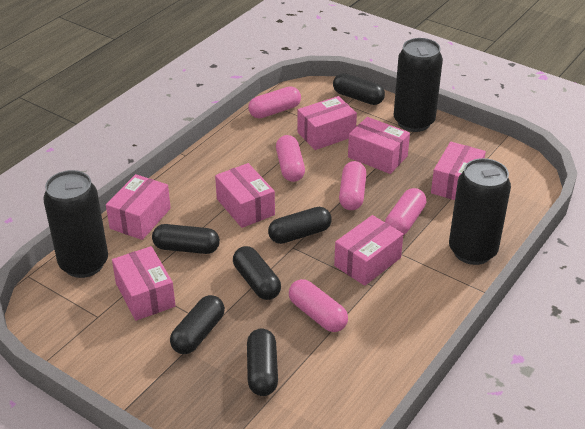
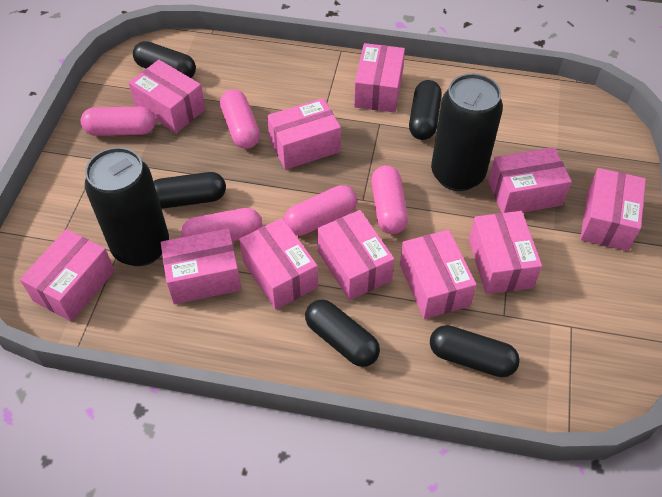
black can: [43,170,108,278] [394,38,443,132] [449,158,511,265] = 3 -> [85,147,169,266] [431,74,503,191] = 2
black capsule: [152,224,220,254] [170,295,225,354] [233,246,281,300] [247,329,278,396] [268,207,332,244] [333,73,385,105] = 6 -> [133,41,196,78] [153,172,226,209] [305,299,380,367] [409,80,442,140] [430,325,520,377] = 5
pink box: [106,174,171,240] [112,246,176,321] [215,163,275,228] [297,96,357,150] [334,215,403,286] [348,117,410,174] [431,142,486,200] = 7 -> [20,229,115,322] [128,60,205,133] [161,228,241,304] [239,218,318,310] [267,98,341,170] [317,210,394,300] [354,43,405,113] [400,230,477,319] [469,211,542,294] [488,147,572,213] [580,168,646,251] = 11

